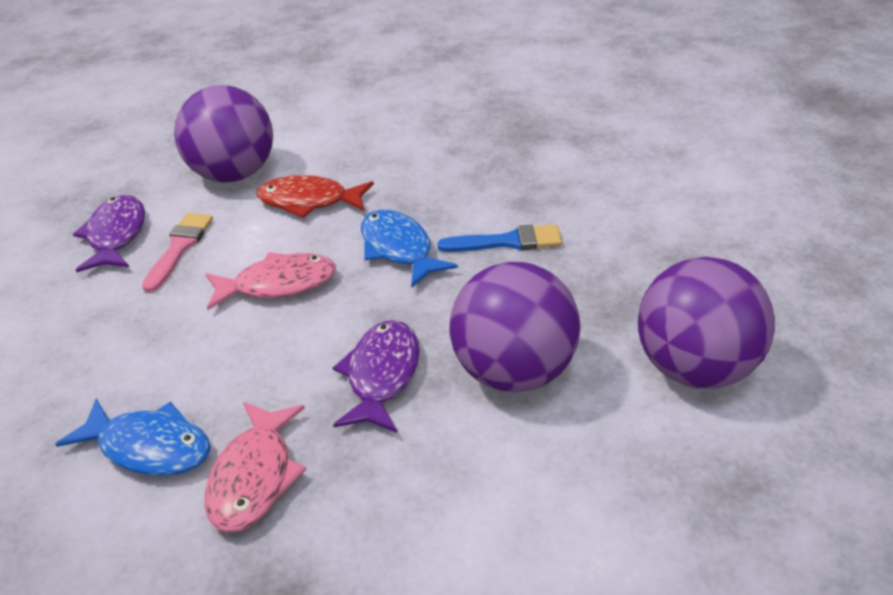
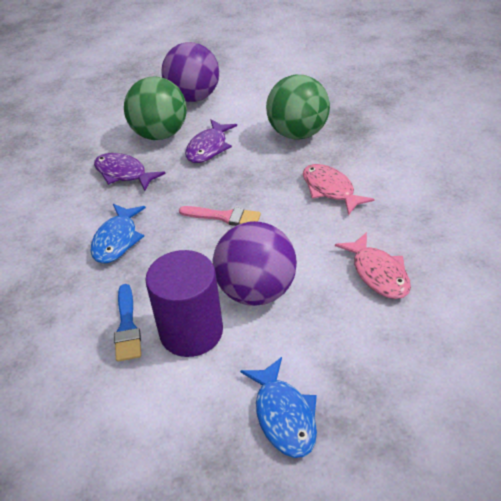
green ball: none = 0 -> [124,76,187,140] [266,75,330,140] = 2
purple ball: [174,85,273,183] [450,262,580,392] [638,257,775,388] = 3 -> [161,42,219,102] [213,221,297,306] = 2
purple cylinder: none = 0 -> [145,250,223,357] = 1
red fish: [257,175,374,218] = 1 -> none = 0

